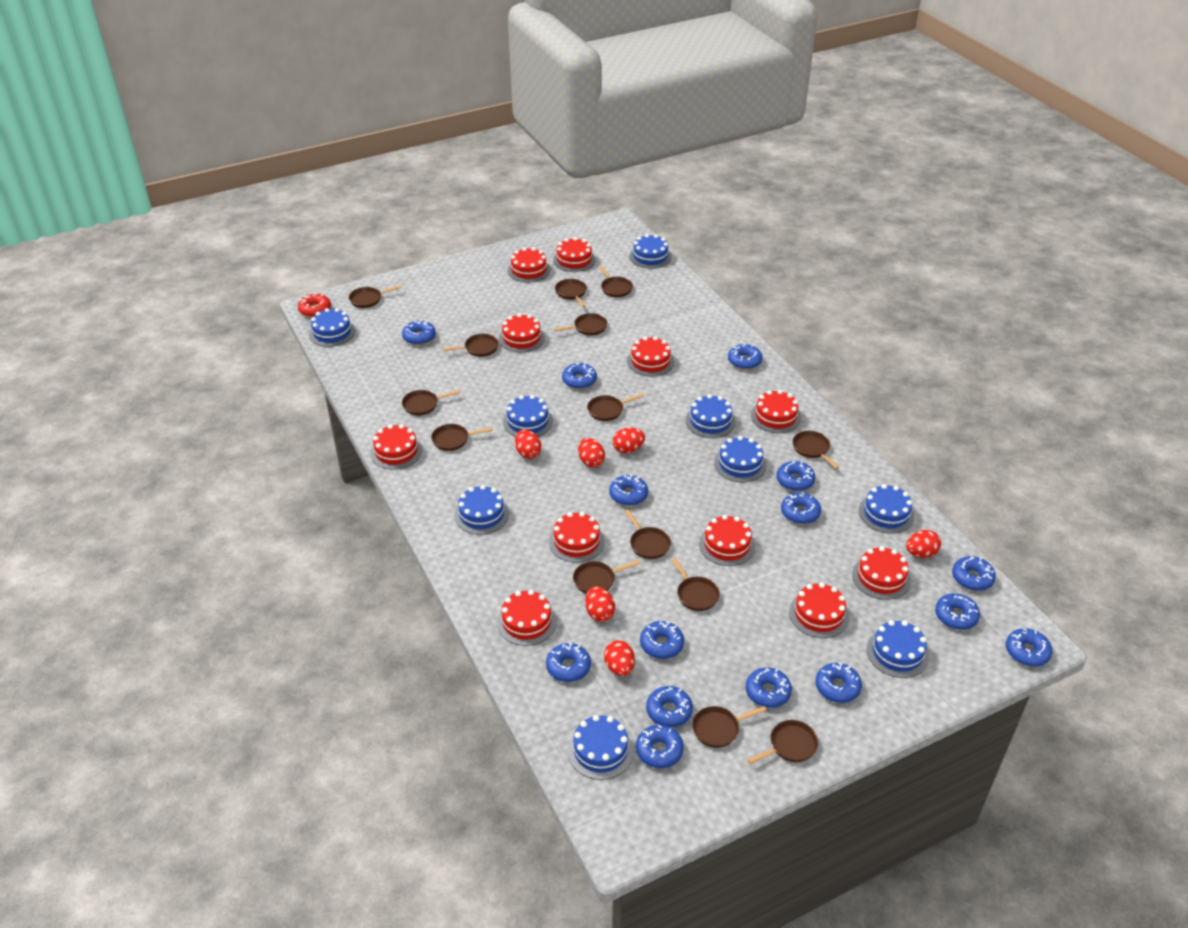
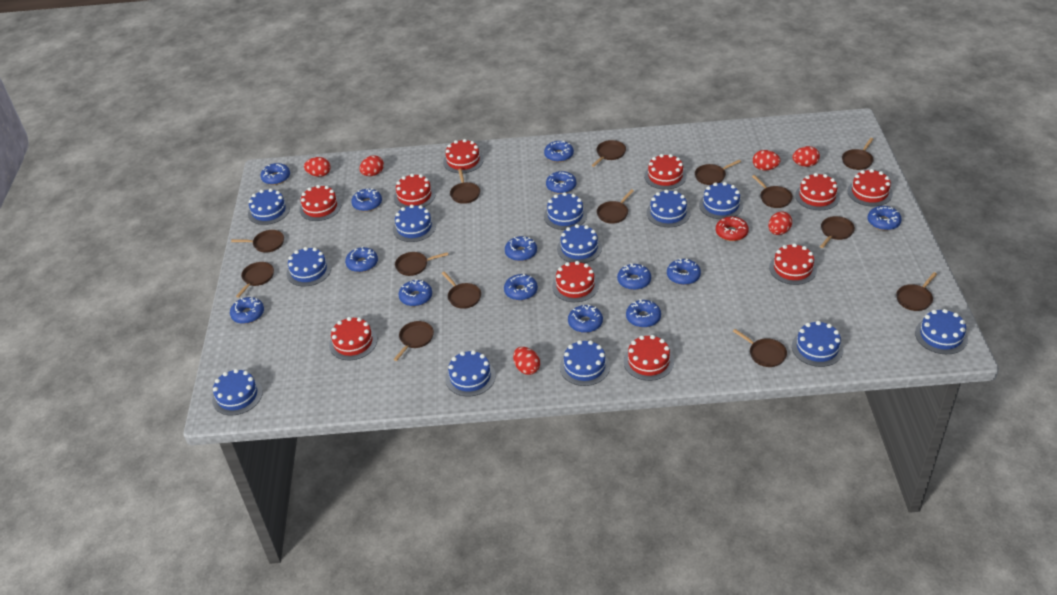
blue cake: [309,308,355,347] [454,485,509,535] [503,395,553,437] [568,715,634,780] [629,234,672,269] [685,394,736,438] [714,436,767,482] [859,484,914,534] [867,620,929,678] = 9 -> [212,369,263,415] [248,188,290,225] [286,247,331,286] [393,204,436,242] [445,350,496,396] [544,192,587,230] [557,224,602,263] [560,340,610,386] [646,190,690,227] [699,182,743,219] [792,321,843,367] [915,309,968,354] = 12
blue donut: [402,320,436,345] [546,643,591,682] [562,363,597,389] [609,474,648,506] [636,725,684,768] [640,621,684,659] [646,686,693,727] [728,343,762,370] [746,667,792,708] [777,461,815,491] [781,492,821,524] [815,663,862,703] [935,593,980,630] [952,556,996,591] [1006,628,1052,667] = 15 -> [230,297,264,324] [260,163,290,185] [345,246,378,272] [351,188,382,212] [398,279,432,306] [504,274,538,301] [505,236,537,261] [544,141,574,162] [546,171,576,194] [568,305,603,333] [617,263,651,290] [626,299,661,328] [667,258,701,285] [867,206,902,231] = 14
red cake: [370,424,422,470] [497,590,557,646] [499,313,545,353] [508,247,551,283] [549,512,605,563] [553,237,596,272] [627,336,674,377] [699,515,755,566] [751,390,801,433] [789,582,849,638] [852,546,911,600] = 11 -> [299,185,341,221] [329,317,377,360] [394,174,435,208] [443,139,484,173] [552,261,599,302] [624,335,674,381] [644,154,687,190] [769,243,817,285] [795,173,840,210] [848,169,893,207] = 10

